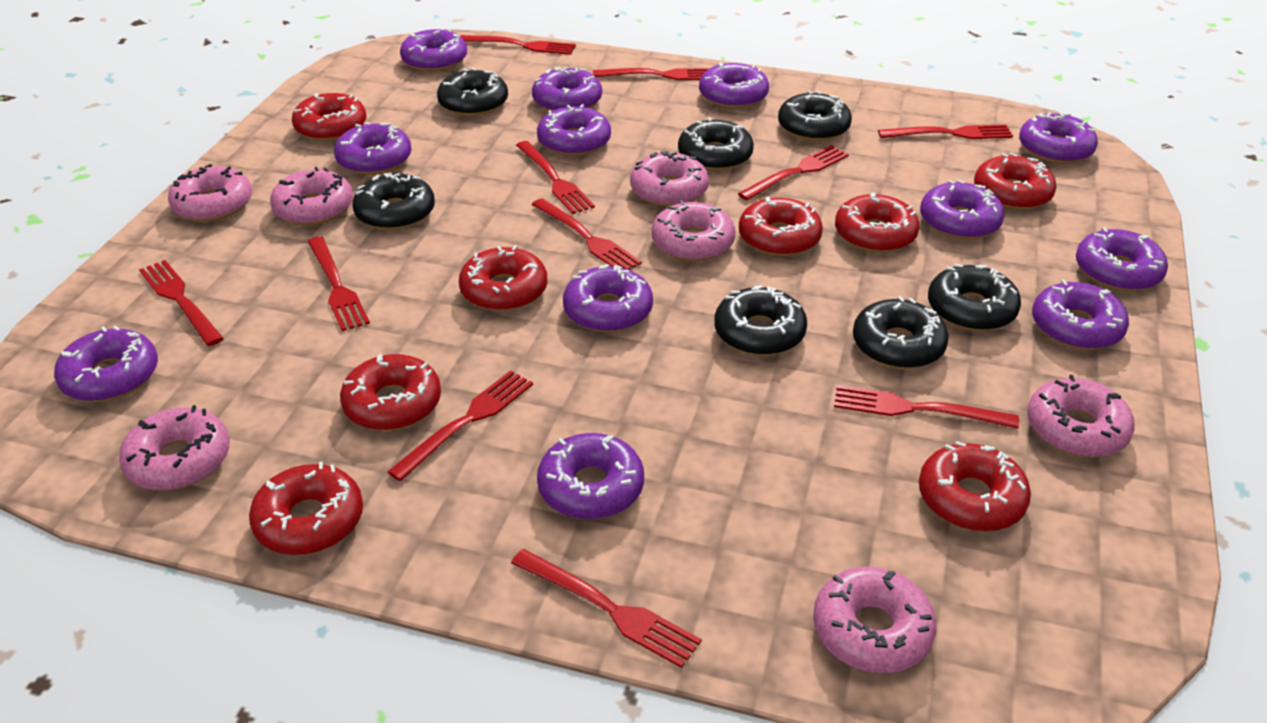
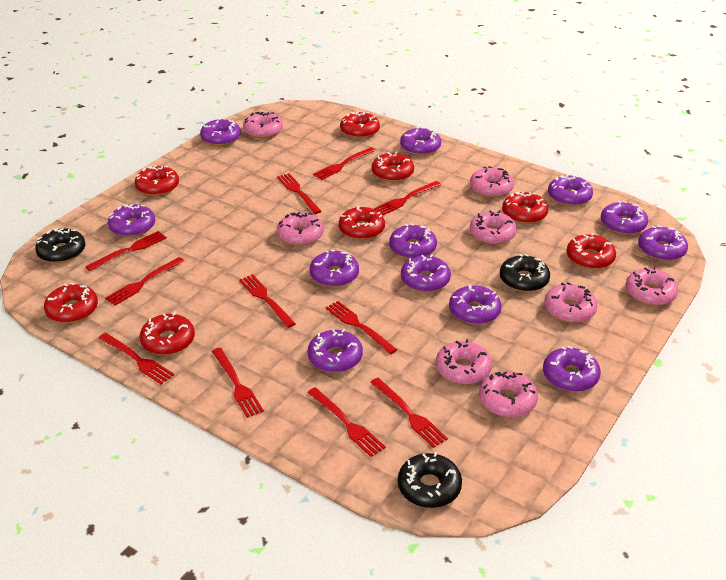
black donut: [352,173,435,230] [437,68,508,116] [678,117,754,171] [714,285,807,356] [778,90,852,141] [853,296,949,369] [928,264,1021,331] = 7 -> [35,228,85,263] [398,452,462,508] [500,254,550,292] = 3
pink donut: [119,405,230,491] [168,164,252,222] [270,167,353,226] [630,151,709,207] [652,200,736,261] [813,567,936,673] [1027,375,1135,457] = 7 -> [243,112,283,138] [277,212,324,246] [436,339,492,384] [470,166,514,197] [470,210,517,245] [479,371,538,417] [544,282,598,323] [625,267,678,306] = 8

